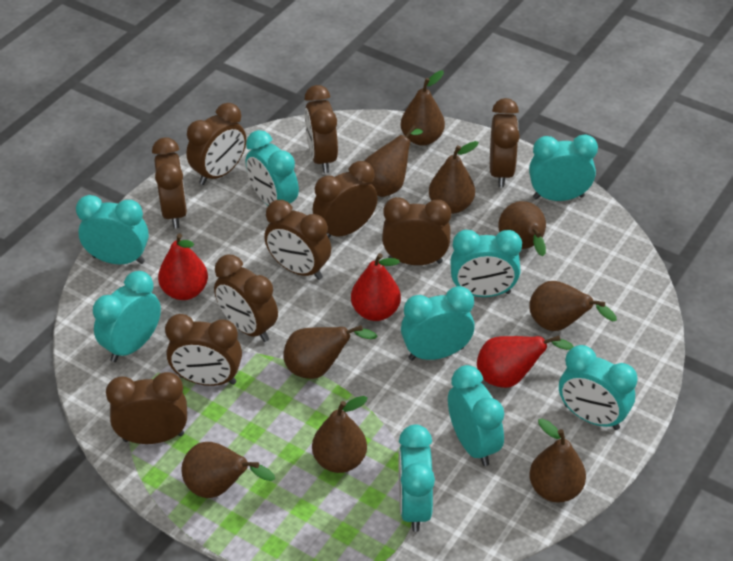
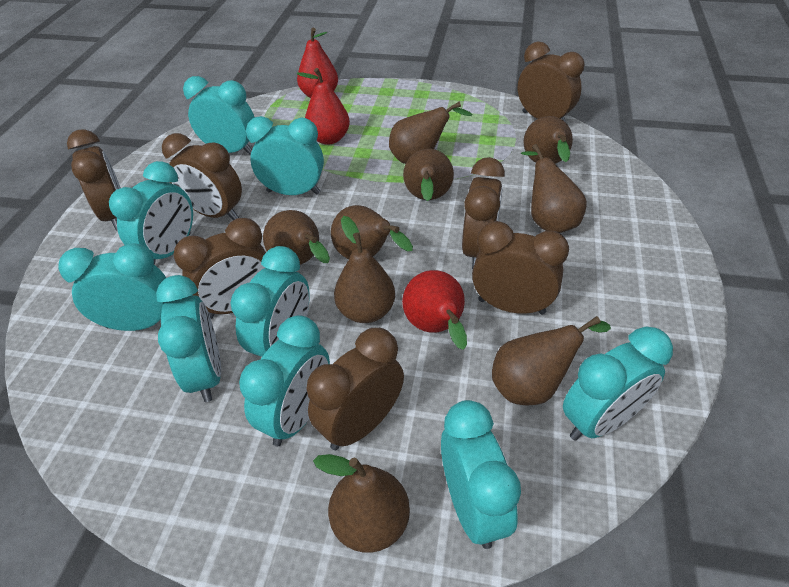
brown clock: [106,372,187,444] [152,138,187,229] [165,314,242,386] [186,103,246,185] [214,255,278,342] [264,200,331,280] [305,85,338,173] [313,161,378,238] [382,197,451,265] [490,98,520,187] = 10 -> [67,129,121,231] [162,133,242,220] [173,218,266,319] [306,328,404,450] [462,157,505,269] [472,221,569,315] [518,41,585,121] = 7

